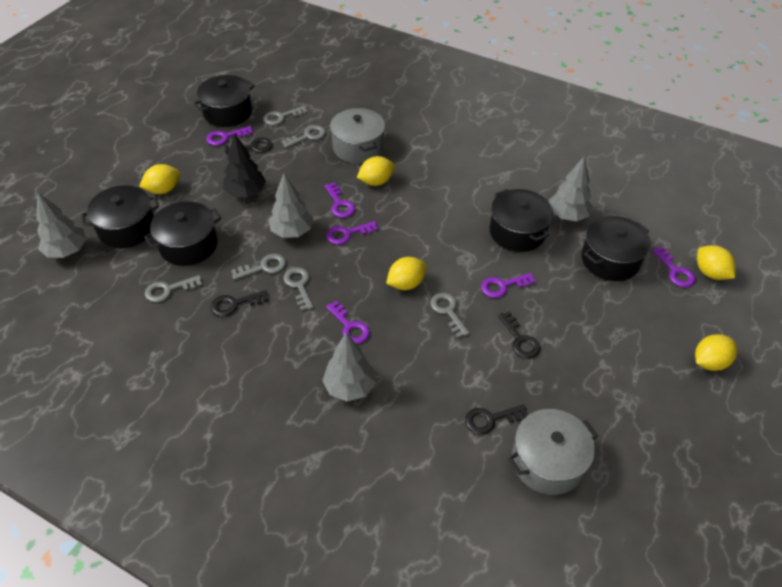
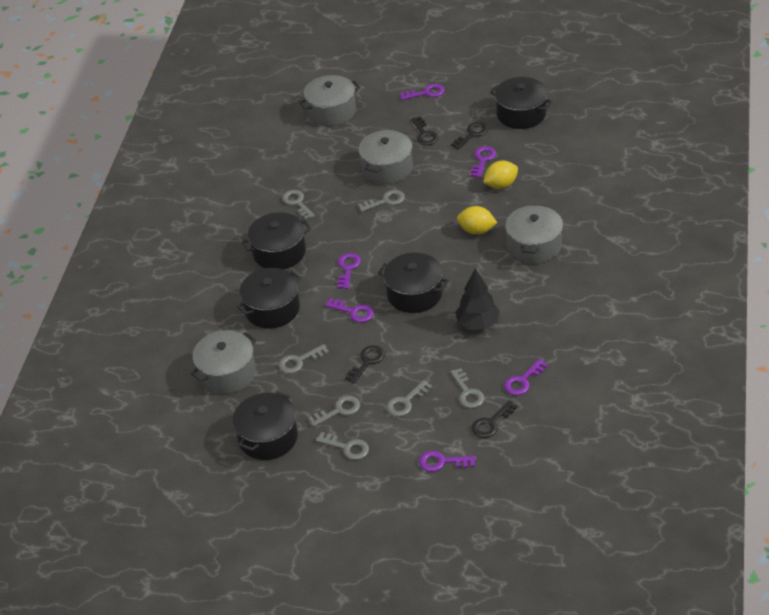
grey key: [145,275,202,302] [231,254,286,280] [263,106,308,125] [281,125,326,148] [283,267,313,311] [430,293,469,338] = 6 -> [279,344,329,374] [282,190,315,220] [308,396,360,427] [316,432,369,460] [358,190,405,212] [387,380,432,417] [450,368,485,408] = 7
grey pot: [330,108,385,163] [508,409,598,495] = 2 -> [191,330,256,394] [299,75,360,126] [359,130,413,184] [505,205,563,264] = 4
grey tree: [36,192,86,258] [269,173,313,238] [322,333,376,401] [549,157,593,221] = 4 -> none = 0
yellow lemon: [139,164,180,194] [357,156,395,186] [386,257,426,290] [695,334,737,371] [697,245,736,280] = 5 -> [457,206,497,235] [483,160,518,189] = 2

